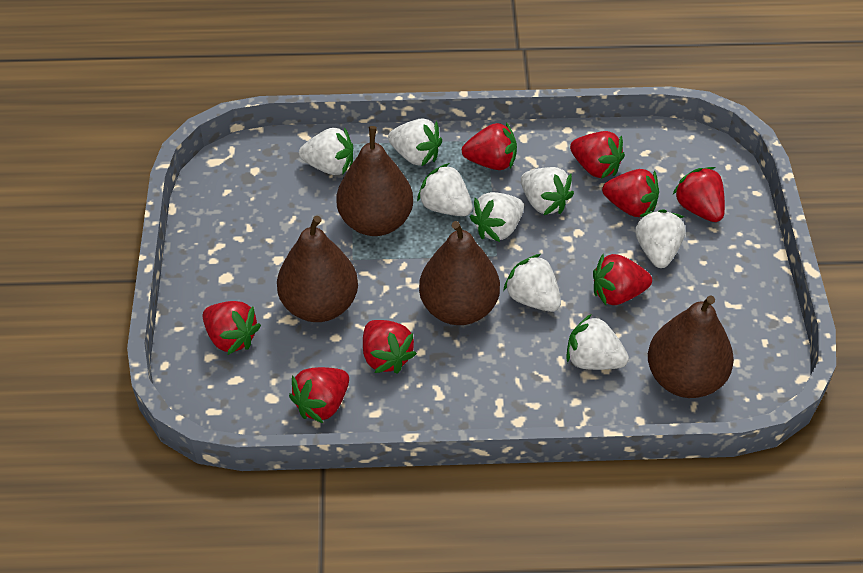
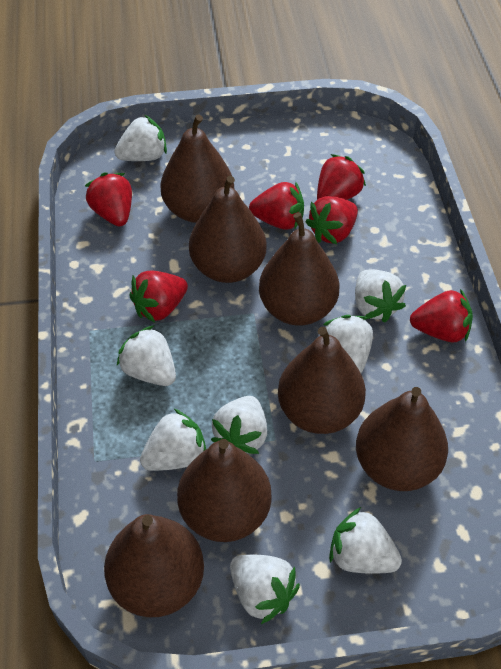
brown pear: [277,216,358,322] [337,126,413,236] [419,221,500,325] [648,296,734,398] = 4 -> [104,514,204,617] [160,114,234,223] [177,439,272,542] [189,176,267,283] [259,212,339,326] [278,326,366,434] [356,387,448,491] = 7
red strawberry: [202,301,261,355] [289,367,349,423] [363,320,417,374] [462,122,517,170] [570,131,625,179] [593,254,652,305] [602,169,659,217] [673,167,725,222] = 8 -> [85,172,132,227] [129,271,188,323] [249,181,304,230] [306,196,358,244] [317,154,366,200] [410,289,473,342] = 6

